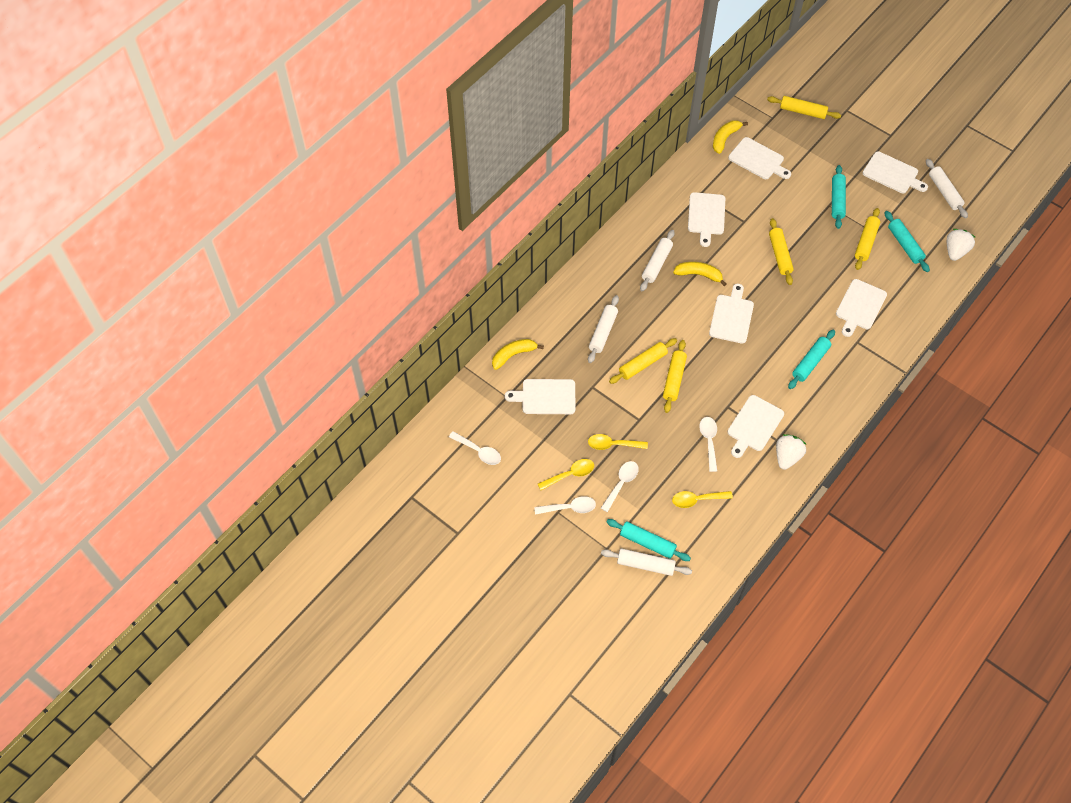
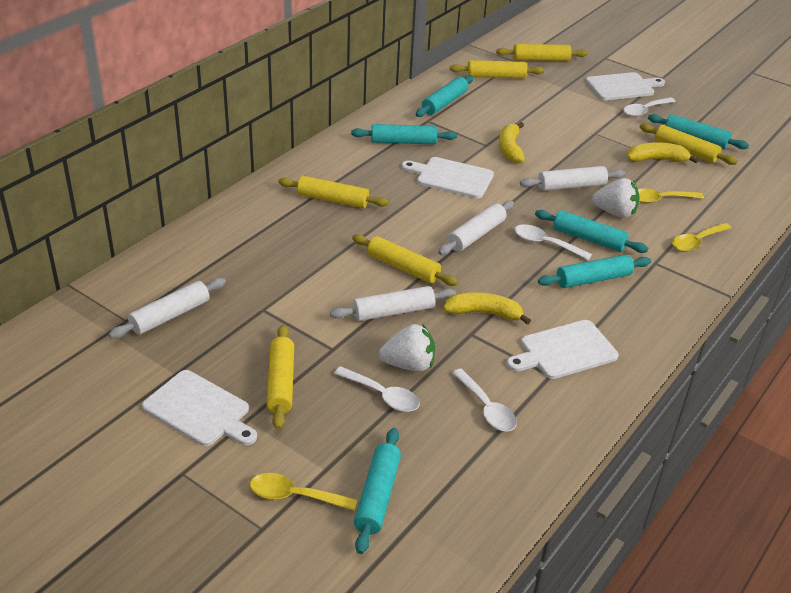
turquoise rolling pin: [607,519,691,561] [788,330,835,389] [832,165,846,229] [884,211,930,272] = 4 -> [351,124,457,144] [354,428,401,554] [416,75,473,117] [535,210,648,253] [538,254,651,288] [648,114,749,149] = 6
white cutting board: [505,379,575,414] [688,192,725,247] [709,284,754,343] [728,137,791,179] [728,395,784,458] [836,279,887,337] [863,151,928,193] = 7 -> [142,370,257,446] [401,157,494,199] [507,320,619,379] [586,72,665,100] = 4
yellow rolling pin: [609,338,677,384] [663,340,687,413] [767,96,841,119] [769,218,794,285] [855,208,880,270] = 5 -> [267,325,294,430] [278,176,389,208] [352,234,458,286] [450,60,545,78] [496,44,588,61] [640,124,738,165] = 6

